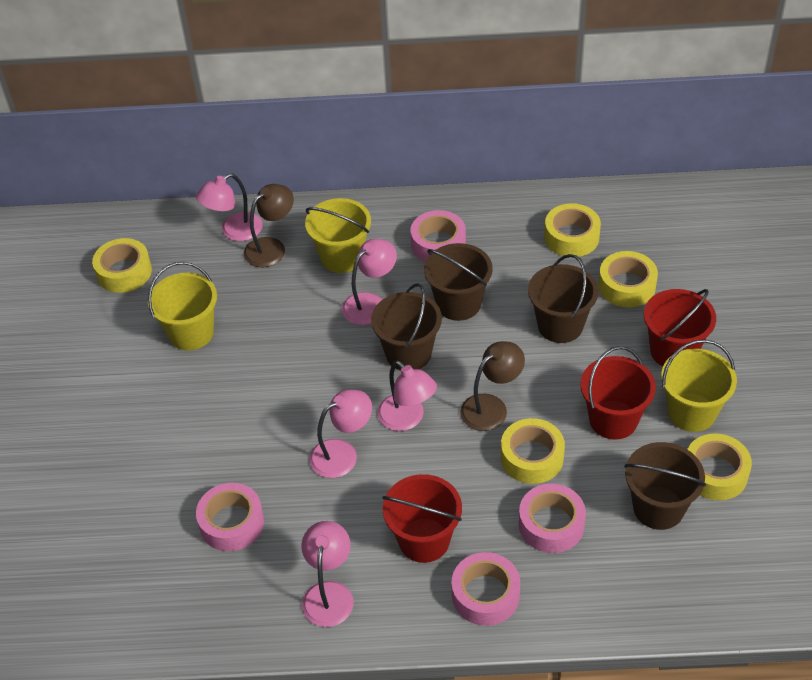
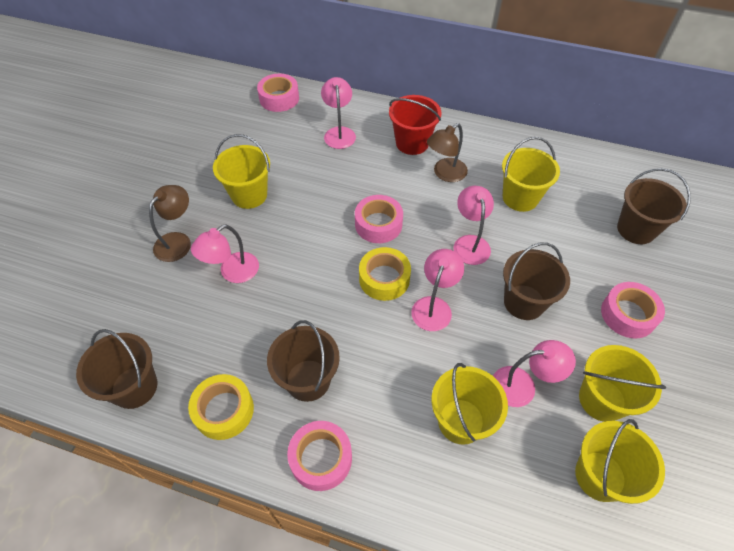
red bucket: [382,474,462,563] [580,346,656,440] [644,289,716,366] = 3 -> [389,95,441,155] = 1
yellow bucket: [148,262,217,350] [305,198,371,273] [661,339,737,432] = 3 -> [213,134,270,209] [431,363,508,445] [502,137,560,212] [575,419,665,504] [579,345,666,422] = 5
yellow tape: [92,238,152,293] [501,418,565,484] [544,203,601,257] [598,251,658,308] [687,433,752,500] = 5 -> [188,374,254,440] [359,247,411,301] = 2

